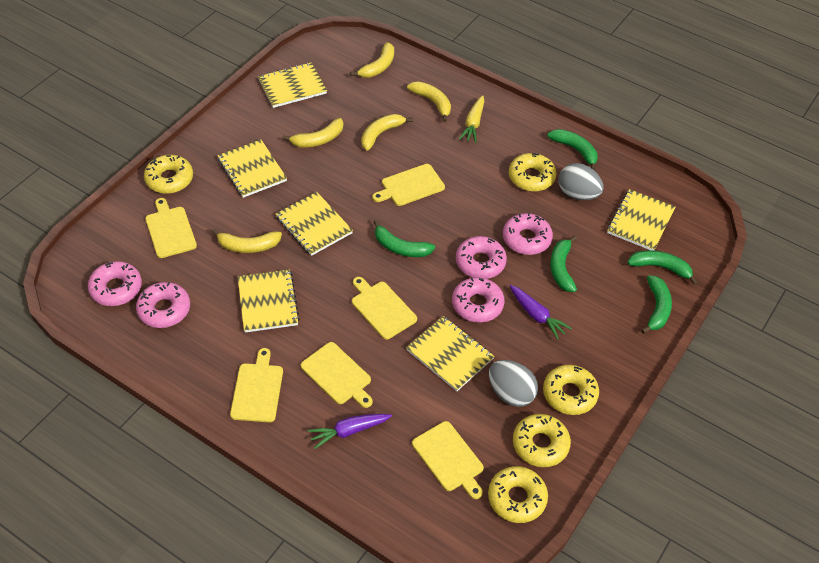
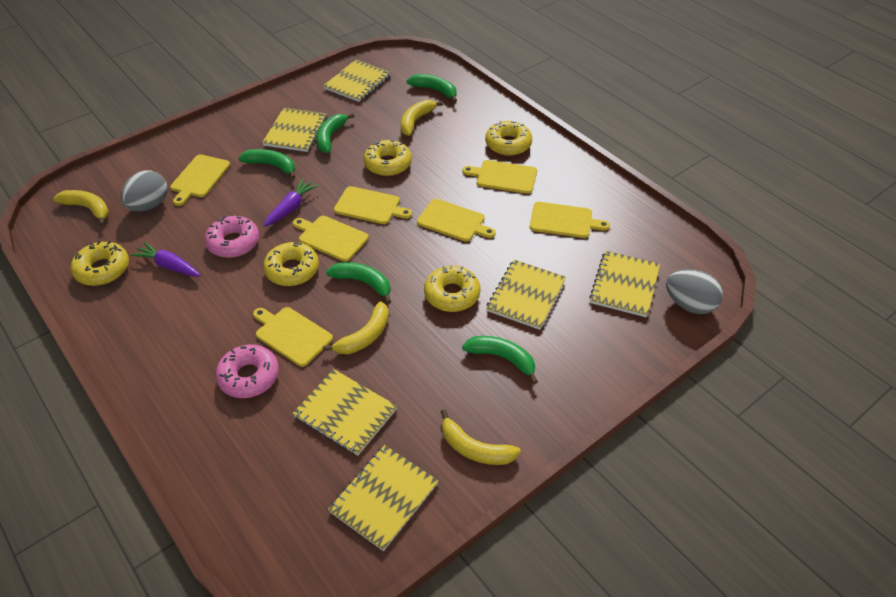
pink donut: [88,261,142,306] [136,282,190,328] [452,277,505,322] [456,236,507,279] [503,212,553,255] = 5 -> [205,216,259,258] [216,344,279,398] = 2
yellow banana: [212,229,282,253] [282,118,344,148] [351,42,394,78] [361,114,413,151] [407,81,451,122] = 5 -> [53,190,109,226] [323,301,389,354] [401,100,443,136] [441,409,521,465] = 4
yellow carrot: [459,95,484,143] = 1 -> none = 0
yellow cutting board: [145,198,197,258] [230,348,283,422] [301,342,373,408] [352,277,417,340] [372,164,445,206] [412,421,484,499] = 6 -> [170,154,230,206] [253,307,333,367] [293,216,369,262] [334,186,412,224] [417,199,496,242] [462,160,537,194] [530,202,610,238] = 7

